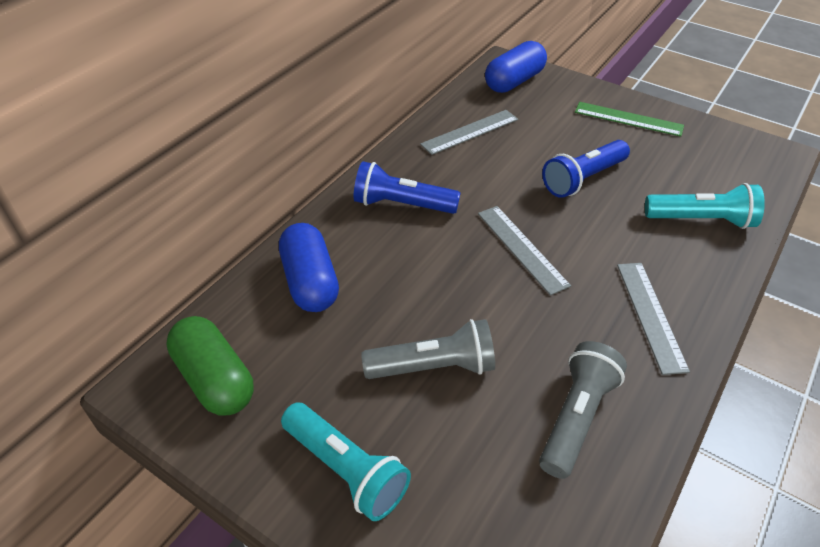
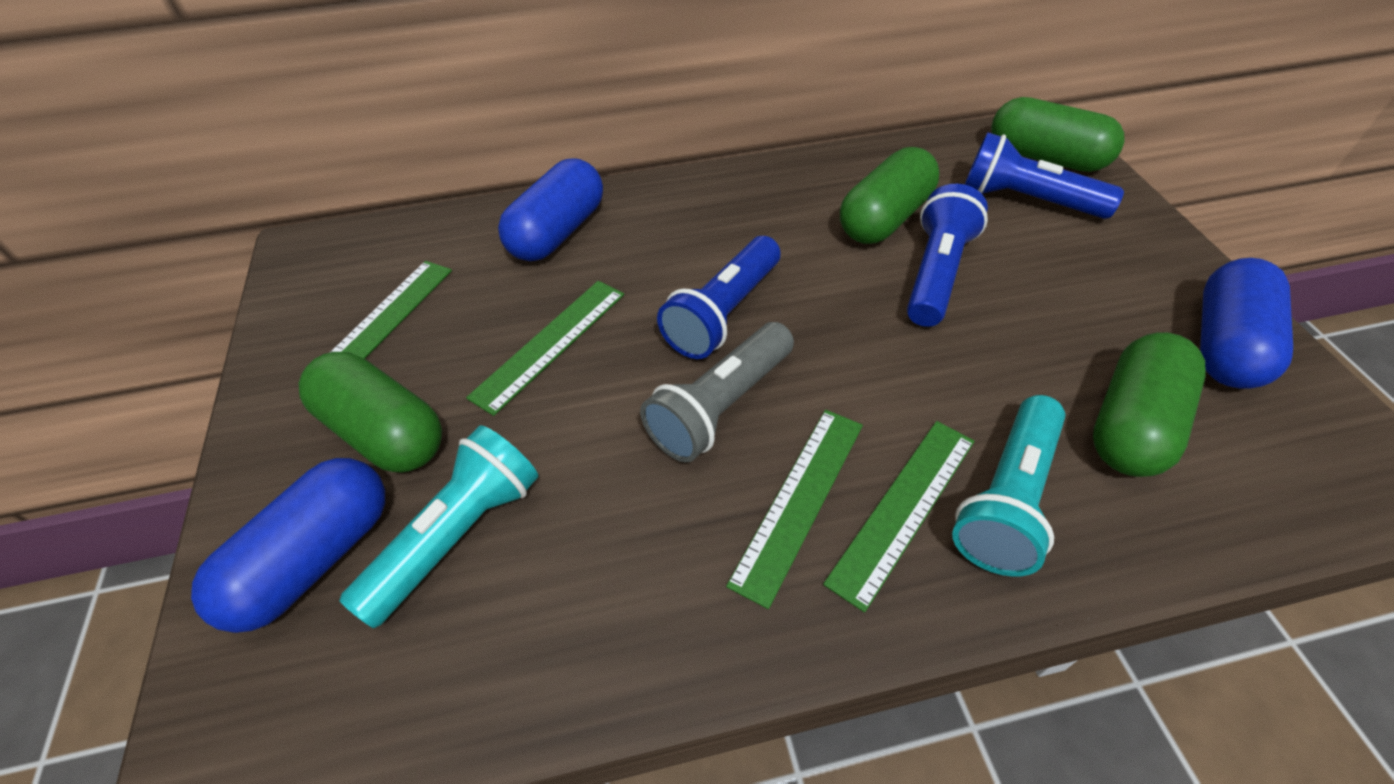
blue capsule: [279,223,339,312] [485,41,547,93] = 2 -> [191,458,385,633] [498,158,603,261] [1200,258,1293,389] = 3
blue flashlight: [354,161,461,214] [542,140,630,198] = 2 -> [657,236,780,359] [907,184,988,327] [965,132,1124,219] = 3
green capsule: [166,316,254,416] = 1 -> [299,352,442,473] [840,147,939,244] [991,97,1125,172] [1093,332,1206,477] = 4
green ruler: [575,102,684,137] = 1 -> [298,261,452,384] [466,281,624,416] [726,410,863,609] [823,421,975,612] = 4
grey flashlight: [361,319,495,379] [539,341,627,479] = 2 -> [640,322,794,462] = 1
grey ruler: [420,110,518,155] [478,206,571,296] [617,263,690,375] = 3 -> none = 0

